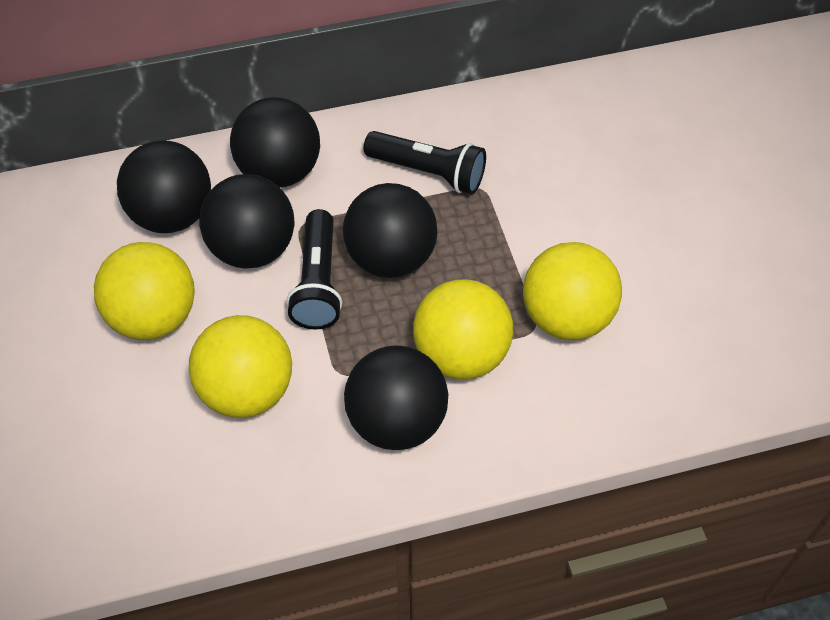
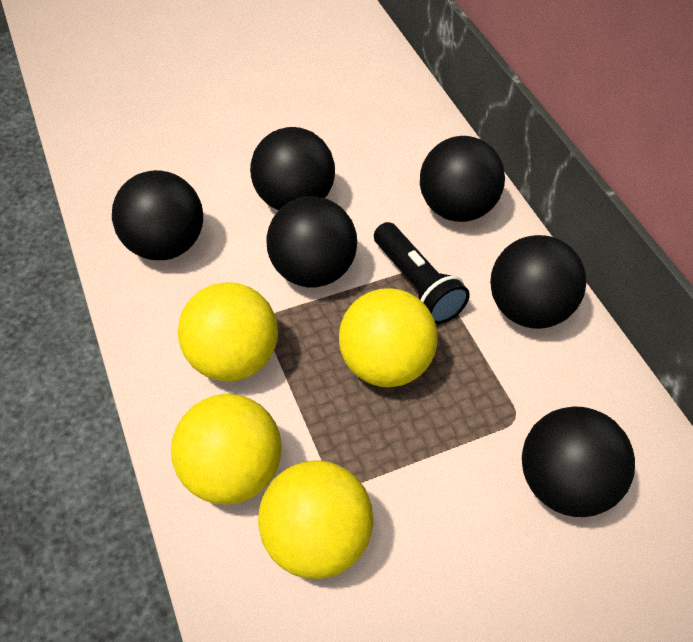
black ball: [117,140,211,233] [199,174,295,269] [230,97,320,188] [343,183,438,278] [344,345,448,450] = 5 -> [112,170,203,260] [250,127,335,210] [266,196,357,287] [420,136,505,222] [490,235,586,329] [522,407,635,517] = 6
black flashlight: [287,209,342,330] [364,131,486,194] = 2 -> [374,222,470,324] = 1

